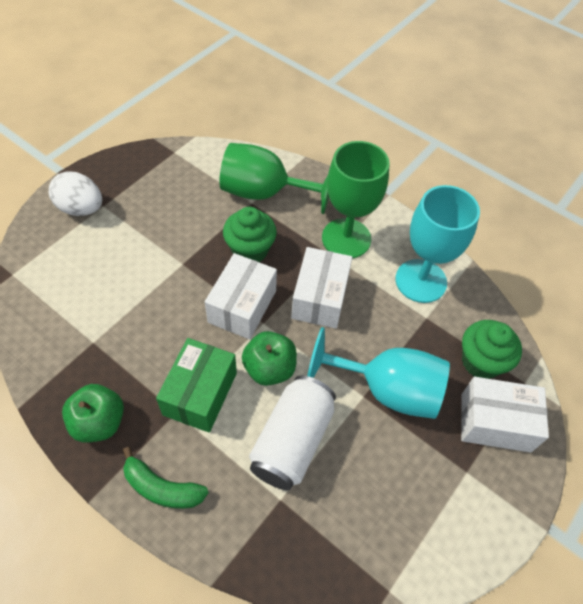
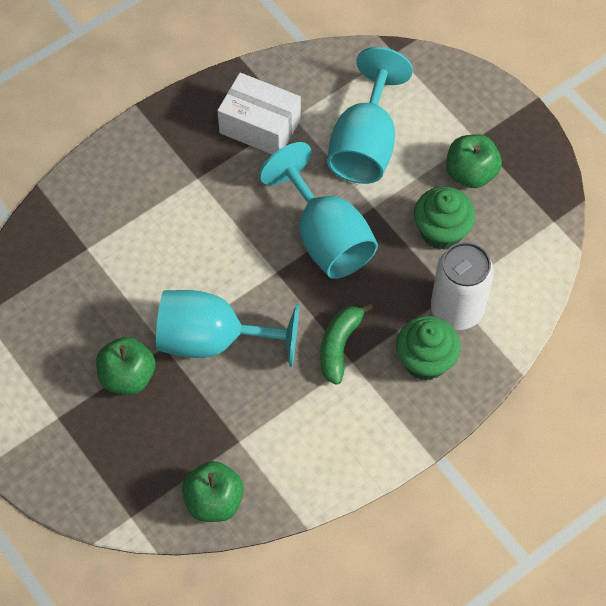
green apple: [62,384,124,443] [242,331,297,386] = 2 -> [96,337,155,395] [182,461,244,522] [446,134,502,188] = 3
green box: [156,338,237,433] = 1 -> none = 0
green goblet: [219,143,329,214] [322,141,390,258] = 2 -> none = 0
turquoise goblet: [307,327,450,419] [395,185,480,303] = 2 -> [156,290,299,366] [259,142,378,279] [327,47,413,184] = 3
white box: [205,253,277,339] [291,247,352,329] [461,377,549,452] = 3 -> [217,73,301,155] = 1
white egg: [49,171,102,216] = 1 -> none = 0

